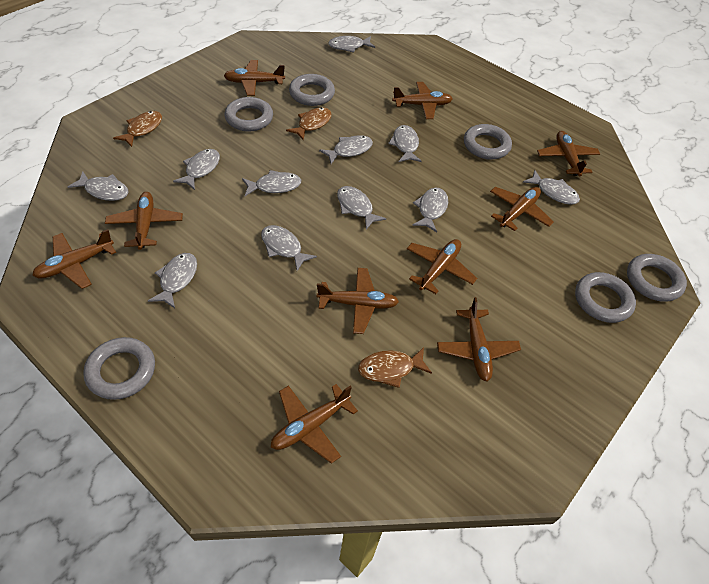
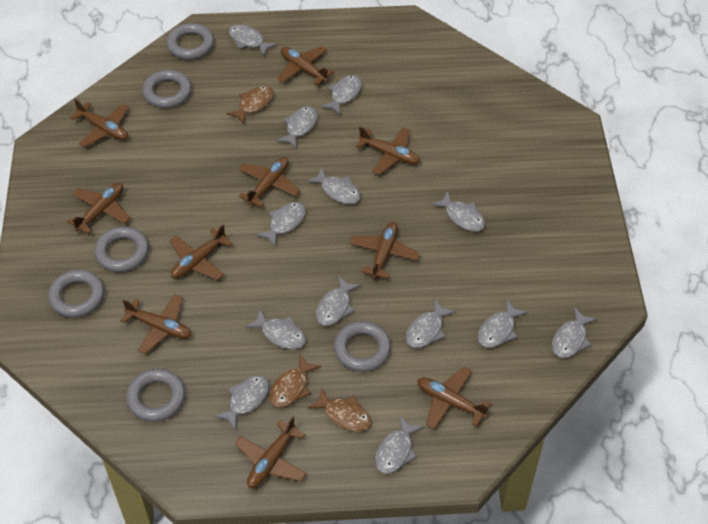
grey fish: [68,171,128,201] [148,253,197,308] [173,149,220,190] [242,170,301,196] [261,225,317,271] [319,135,373,164] [328,36,375,53] [337,186,386,229] [388,125,422,162] [412,188,448,232] [523,170,580,205] = 11 -> [214,375,270,430] [229,24,277,56] [245,309,306,349] [256,202,306,247] [276,106,318,149] [307,168,361,204] [316,275,361,326] [321,75,362,115] [375,415,424,474] [406,299,456,348] [431,191,485,232] [478,299,528,348] [552,307,598,358] = 13

